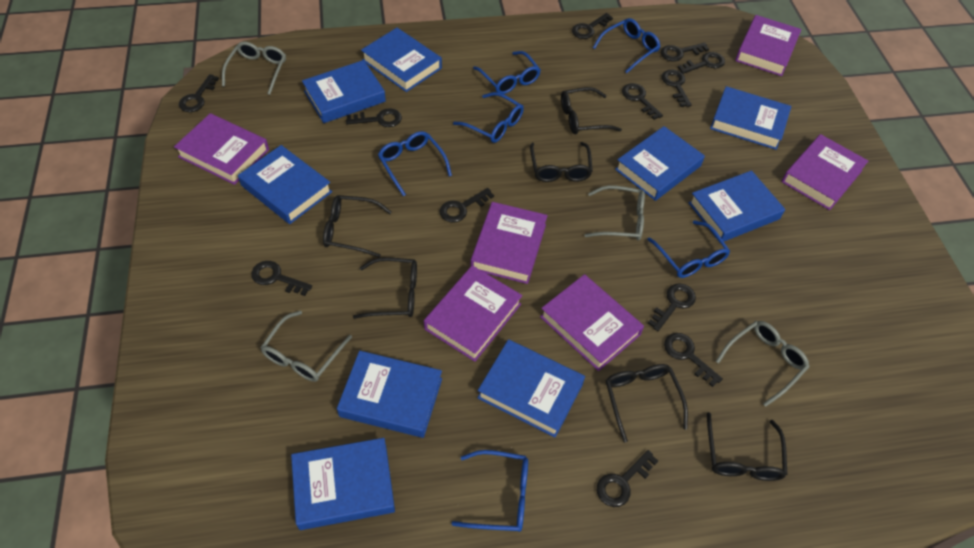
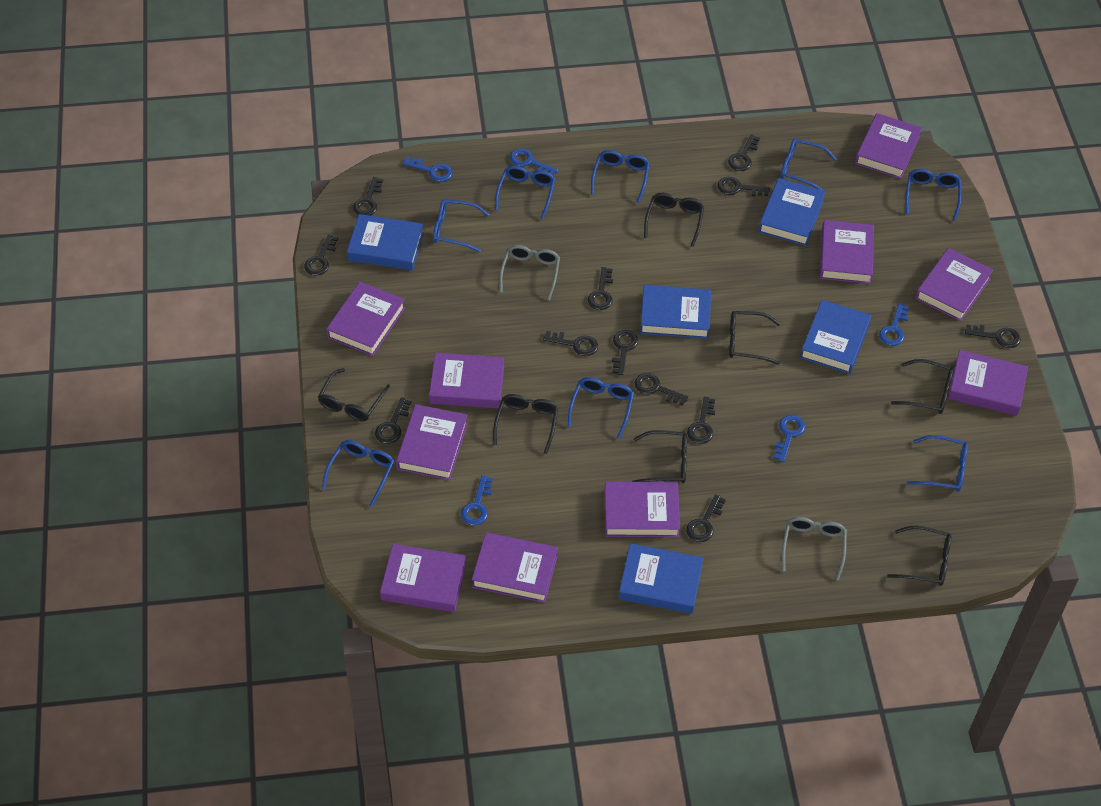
black glasses: [323,195,392,258] [353,257,417,319] [530,142,593,182] [561,87,622,134] [606,364,688,443] [707,412,788,481] = 6 -> [318,368,390,421] [493,394,558,454] [632,430,687,483] [644,193,704,247] [729,311,780,365] [887,526,951,586] [891,359,954,414] = 7
blue book: [238,145,332,224] [291,438,395,530] [302,60,386,123] [337,351,442,438] [361,28,442,92] [477,339,585,437] [615,126,705,201] [688,170,785,241] [710,86,791,150] = 9 -> [347,214,424,270] [619,543,703,614] [640,285,711,339] [758,178,826,246] [800,300,871,374] = 5
blue glasses: [378,131,452,196] [452,450,528,532] [453,92,524,143] [473,51,541,94] [593,18,661,73] [647,220,730,278] = 6 -> [322,440,394,507] [433,199,490,252] [495,166,555,219] [568,377,634,439] [591,150,650,203] [781,139,837,191] [905,169,962,221] [907,435,968,492] = 8
blue key: none = 0 -> [403,157,453,182] [461,475,493,525] [510,149,558,175] [773,415,805,462] [879,303,909,346] = 5
grey glasses: [222,41,286,95] [260,311,352,382] [584,185,645,240] [716,321,809,407] = 4 -> [499,245,560,300] [782,517,847,580] = 2
purple book: [174,113,269,185] [424,265,522,362] [471,202,547,284] [540,274,644,371] [735,15,801,76] [782,134,868,210] = 6 -> [326,281,405,356] [380,544,466,612] [396,404,468,480] [429,352,504,409] [472,532,558,603] [604,481,680,537] [820,220,874,284] [855,113,922,179] [915,248,993,321] [948,350,1028,415] = 10

